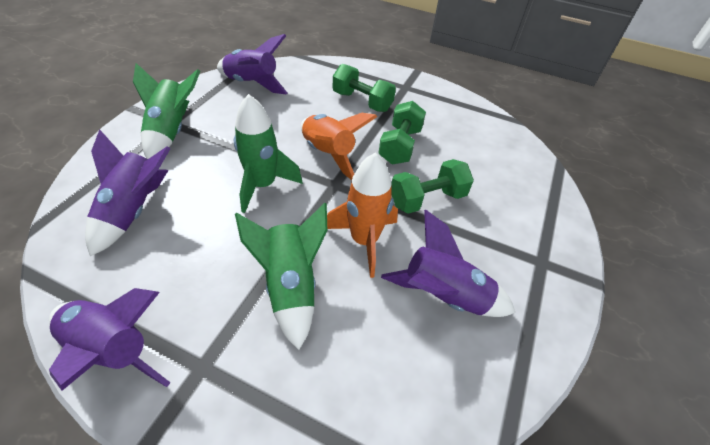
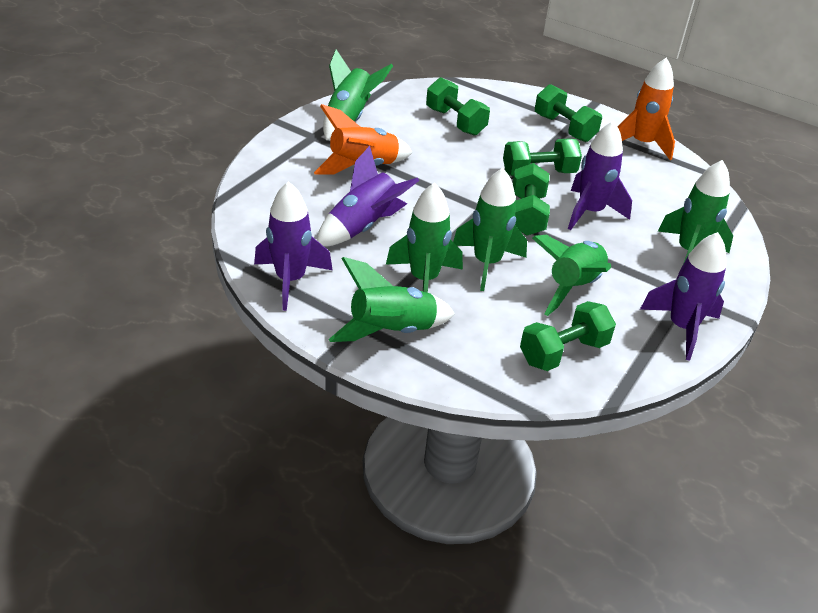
green dumbbell: [333,64,396,112] [378,101,426,164] [391,159,474,214] = 3 -> [426,77,490,136] [503,139,582,176] [512,163,550,236] [520,301,616,371] [535,84,602,142] = 5
green rocket: [133,63,200,159] [234,94,303,213] [235,203,327,350] = 3 -> [323,50,393,140] [329,257,455,342] [386,182,463,293] [453,168,527,291] [532,235,611,316] [658,160,733,264] = 6

